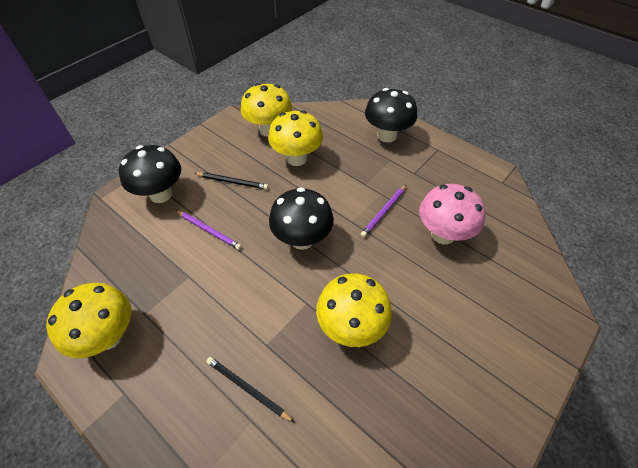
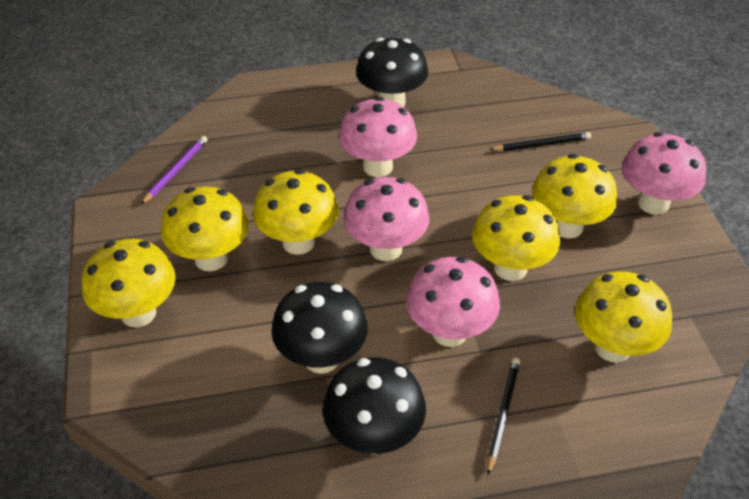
pink mushroom: [419,184,486,244] = 1 -> [339,97,417,177] [343,177,429,261] [406,257,500,347] [622,132,706,215] = 4
purple pencil: [176,210,242,250] [361,185,406,237] = 2 -> [141,136,207,204] = 1
yellow mushroom: [46,283,131,358] [241,83,292,137] [268,110,323,166] [316,273,392,347] = 4 -> [82,239,176,327] [161,186,249,271] [253,169,338,255] [472,195,560,281] [532,154,617,238] [575,271,672,363] = 6

